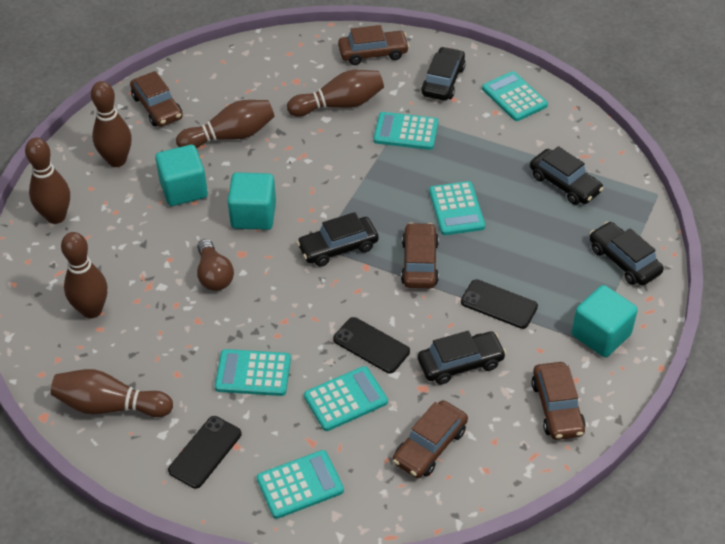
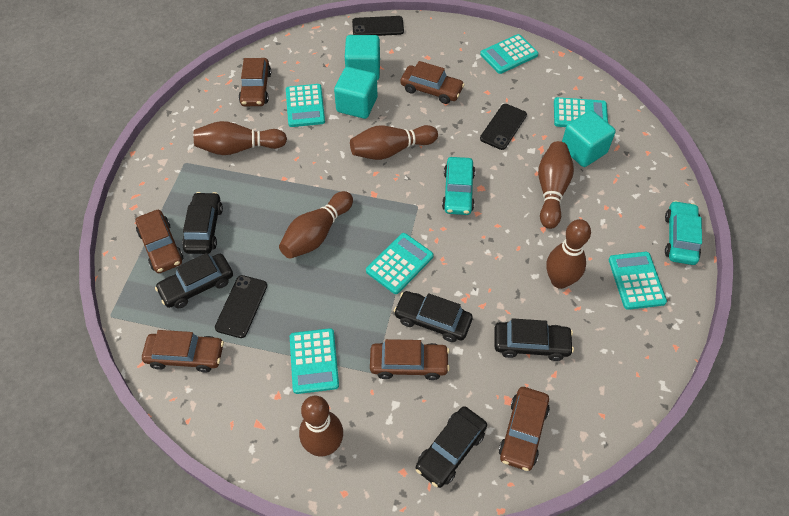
brown car: [130,71,183,127] [338,25,409,65] [393,400,468,478] [401,222,439,288] [531,362,586,440] = 5 -> [135,210,183,273] [142,330,224,372] [239,58,271,106] [370,339,450,380] [400,61,465,104] [499,387,550,471] = 6
brown light bulb: [197,239,234,291] = 1 -> none = 0
turquoise car: none = 0 -> [442,157,475,215] [665,201,702,265] = 2

